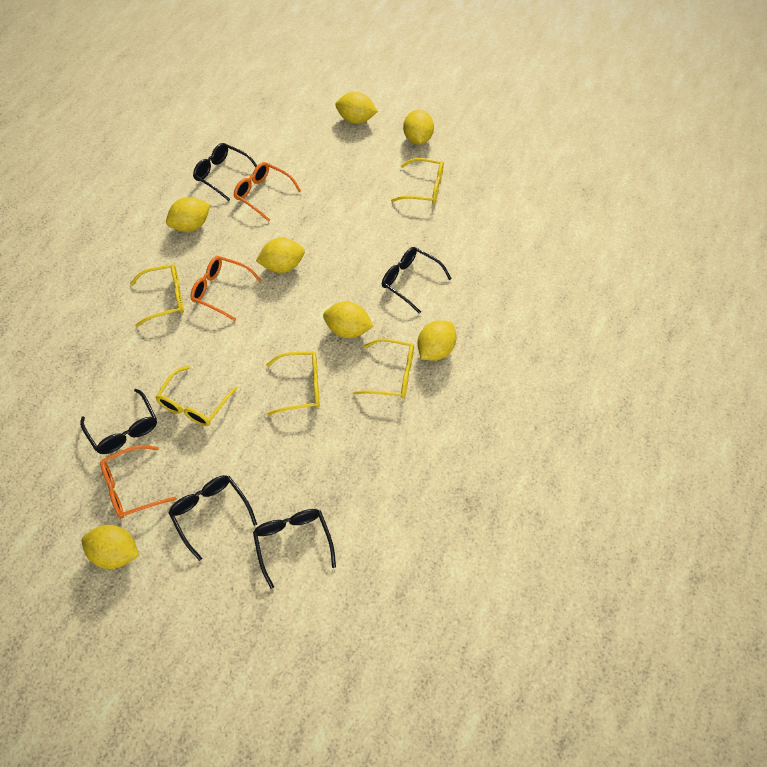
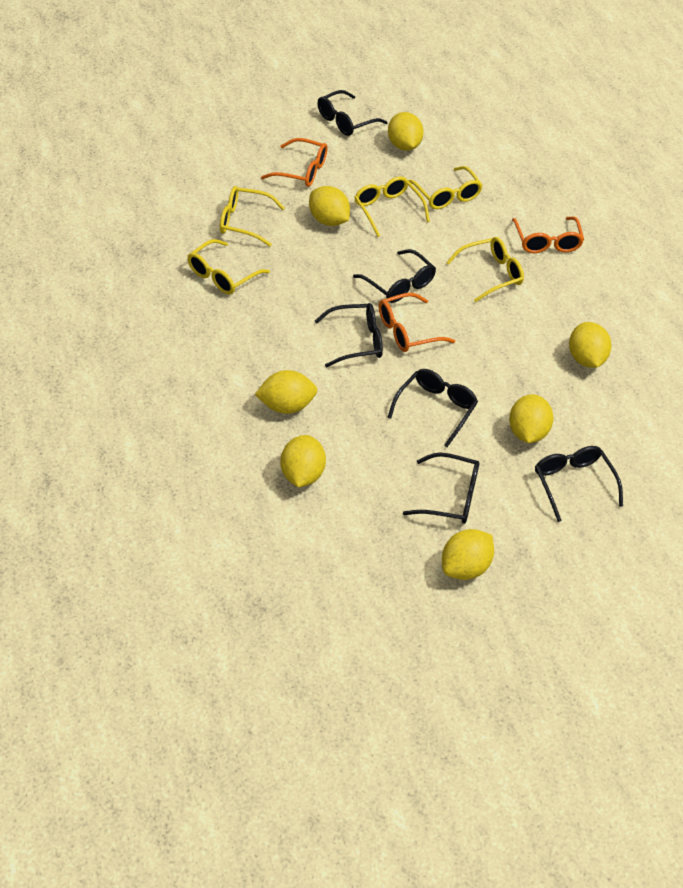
black glasses: [80,389,157,454] [169,475,257,561] [193,143,257,201] [253,509,336,589] [382,247,452,314] = 5 -> [315,303,383,367] [317,90,388,136] [353,249,436,303] [387,369,478,447] [403,452,480,524] [535,446,623,522] = 6

